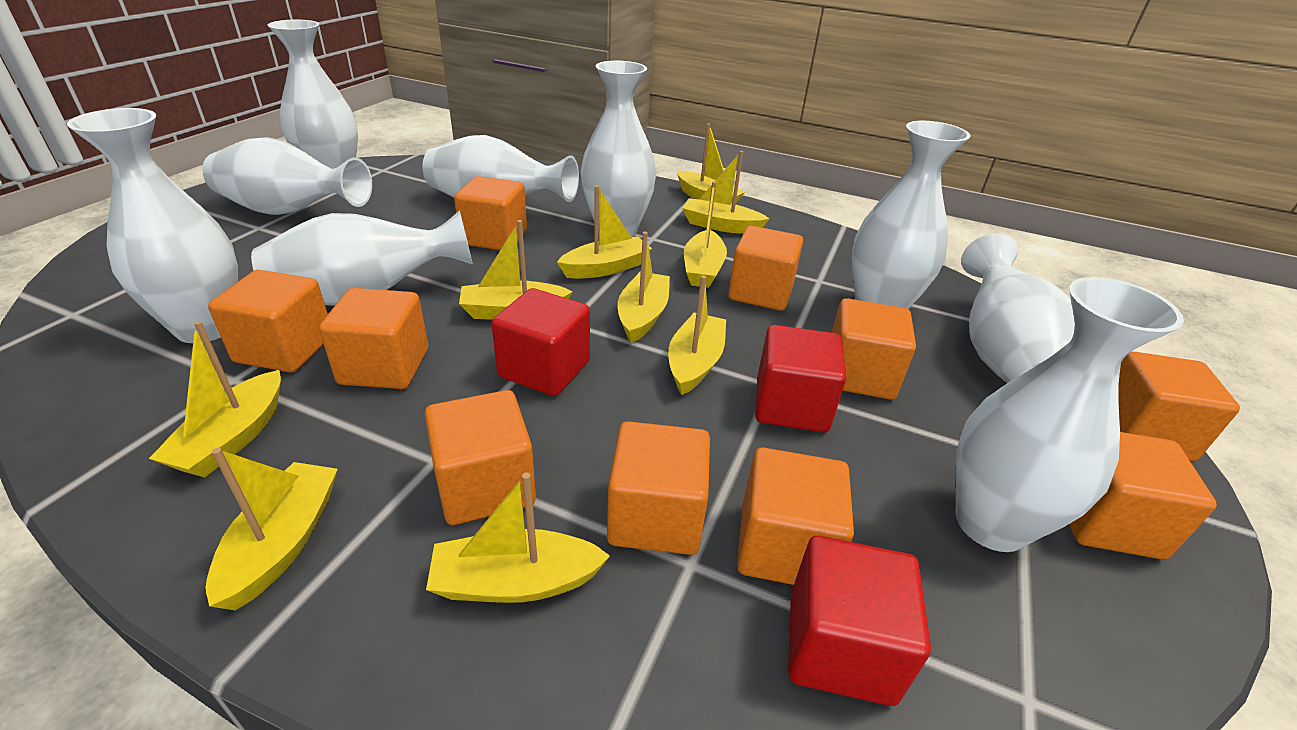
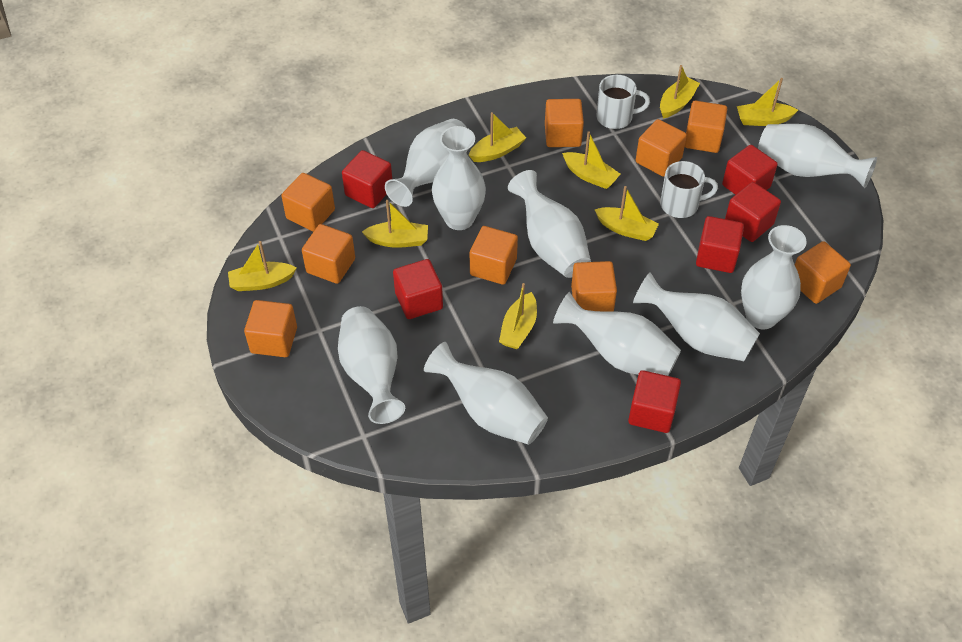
orange cube: [208,270,328,372] [319,288,428,389] [425,390,536,525] [454,176,527,250] [607,421,710,555] [728,226,803,311] [737,448,854,585] [832,298,916,400] [1069,432,1217,560] [1119,352,1240,461] = 10 -> [244,300,297,357] [281,173,335,232] [302,224,355,284] [470,226,518,285] [545,99,584,147] [571,261,617,312] [636,119,687,177] [685,101,727,153] [795,241,851,304] = 9
red cube: [491,288,590,396] [755,325,846,433] [788,536,931,706] = 3 -> [342,150,392,208] [393,259,443,319] [628,370,681,433] [696,216,744,273] [722,145,778,195] [725,182,781,242] = 6
white mug: none = 0 -> [596,75,650,129] [660,161,718,218] = 2
yellow boat: [149,321,281,477] [206,448,338,610] [426,472,610,603] [459,220,573,320] [557,185,652,279] [618,232,670,343] [668,276,726,395] [677,123,745,204] [682,151,769,234] [684,182,727,288] = 10 -> [228,241,296,291] [362,200,428,248] [469,112,526,162] [499,283,537,349] [562,131,620,189] [595,186,659,241] [660,65,700,119] [737,78,798,126] = 8

